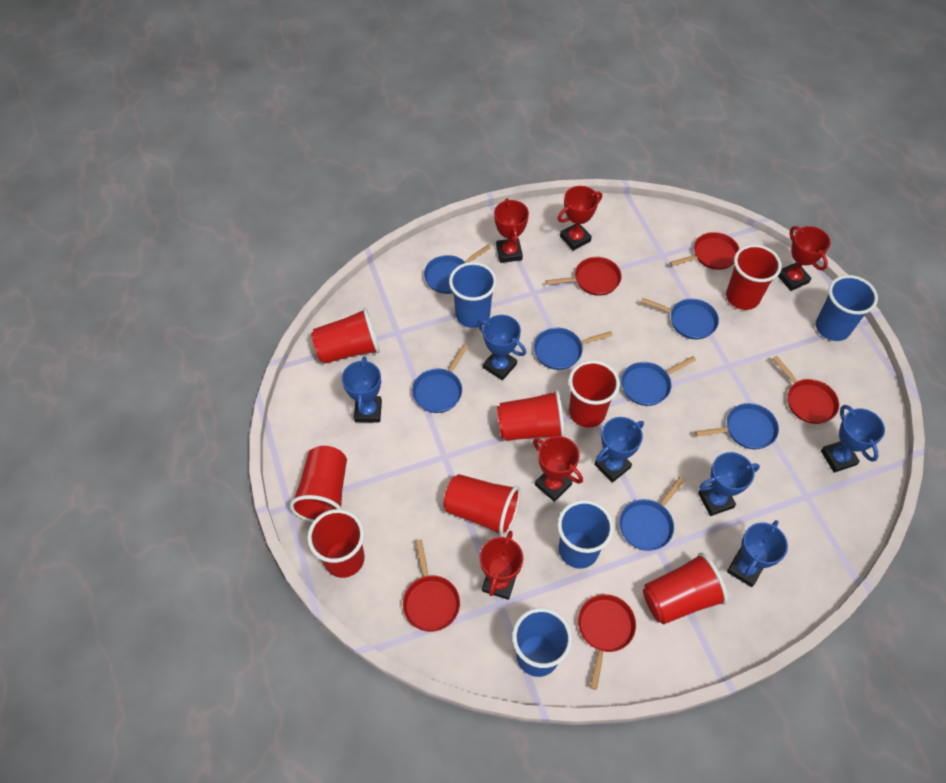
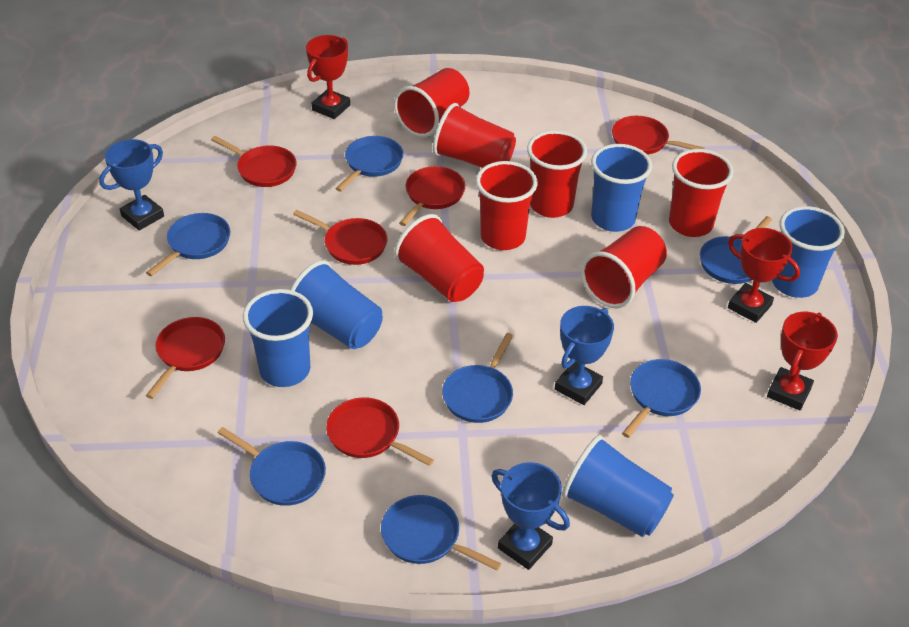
blue cup: [449,262,497,328] [512,608,572,677] [557,500,614,569] [816,275,878,341] = 4 -> [243,289,313,387] [290,260,383,349] [562,435,674,537] [591,144,652,232] [772,206,845,298] = 5
blue trophy: [342,357,382,423] [477,315,526,380] [594,417,644,483] [698,452,760,516] [727,520,788,587] [821,405,885,473] = 6 -> [99,139,164,230] [492,462,570,570] [555,306,614,405] = 3
red cup: [290,446,347,522] [307,509,365,578] [311,308,380,364] [444,474,520,537] [497,390,565,441] [569,360,620,428] [643,552,728,624] [726,244,782,310] = 8 -> [394,68,470,137] [394,214,484,302] [433,103,516,168] [476,161,538,250] [527,130,587,218] [581,226,667,308] [669,149,734,237] = 7
red pan: [403,540,460,632] [546,257,621,296] [578,594,636,690] [670,232,739,270] [772,356,839,424] = 5 -> [146,317,225,399] [211,136,297,187] [293,210,388,265] [326,397,434,466] [399,166,465,226] [612,116,705,155] = 6
red trophy: [480,531,524,600] [494,198,529,263] [533,436,583,502] [558,186,602,251] [778,226,831,291] = 5 -> [306,35,350,119] [728,228,800,323] [767,312,838,411] = 3

